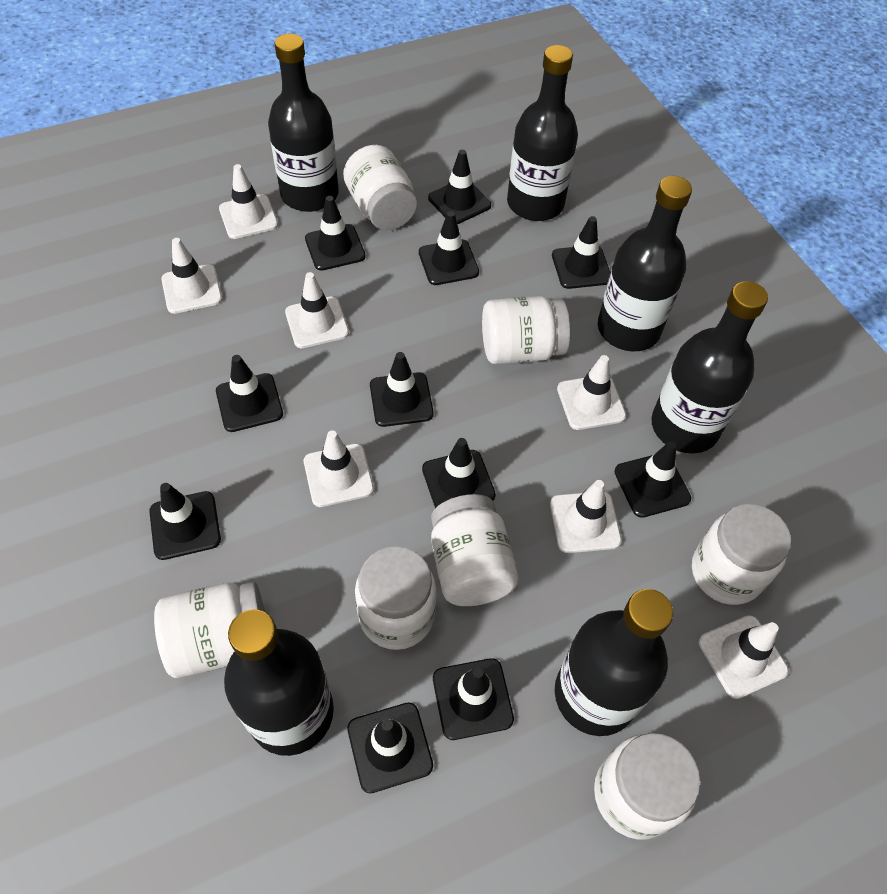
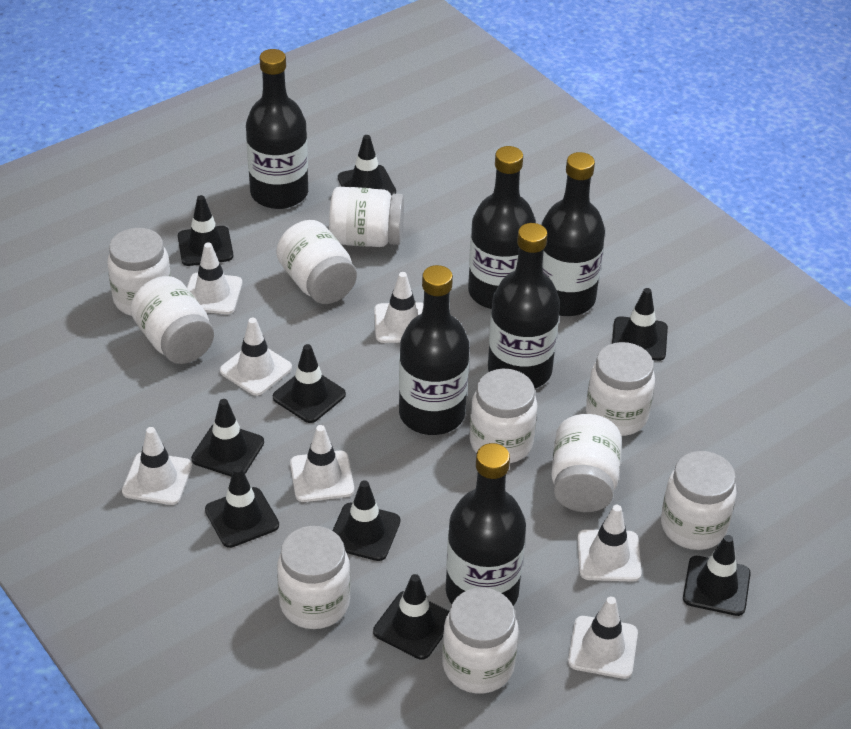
black traffic cone: [149,483,221,560] [216,355,283,432] [305,196,365,271] [347,702,433,793] [370,352,434,427] [419,211,479,285] [422,438,496,508] [428,150,491,224] [433,658,514,740] [552,216,610,289] [614,441,691,518] = 11 -> [178,195,233,266] [191,399,264,476] [205,466,279,548] [273,344,346,423] [332,480,400,561] [338,135,396,196] [373,574,449,660] [612,288,668,361] [683,535,751,616] = 9
white jar: [154,581,265,678] [343,145,417,230] [355,546,437,650] [431,494,518,606] [482,296,570,364] [594,733,700,840] [692,504,791,605] = 7 -> [107,228,171,316] [130,276,214,364] [276,220,357,304] [277,526,351,629] [329,187,404,247] [442,588,519,694] [469,369,537,463] [551,414,622,512] [586,342,655,436] [661,451,737,550] = 10

